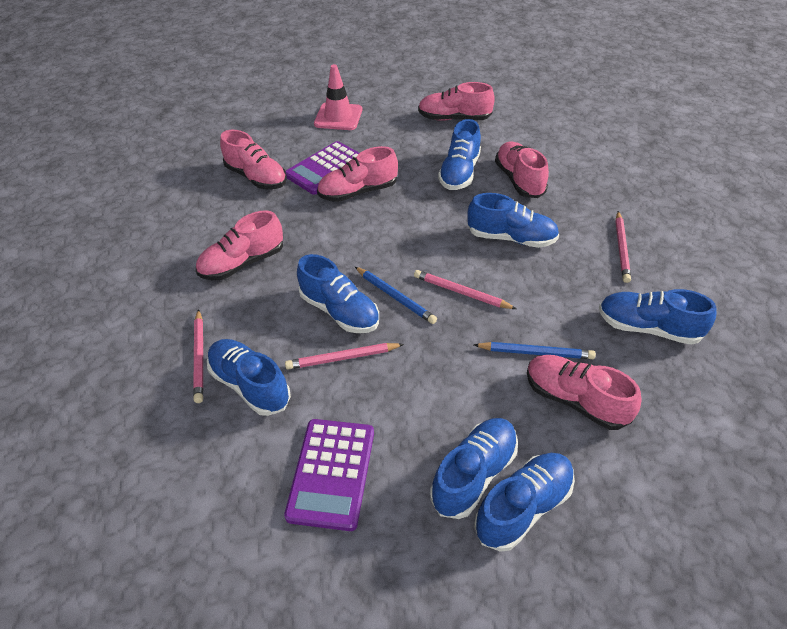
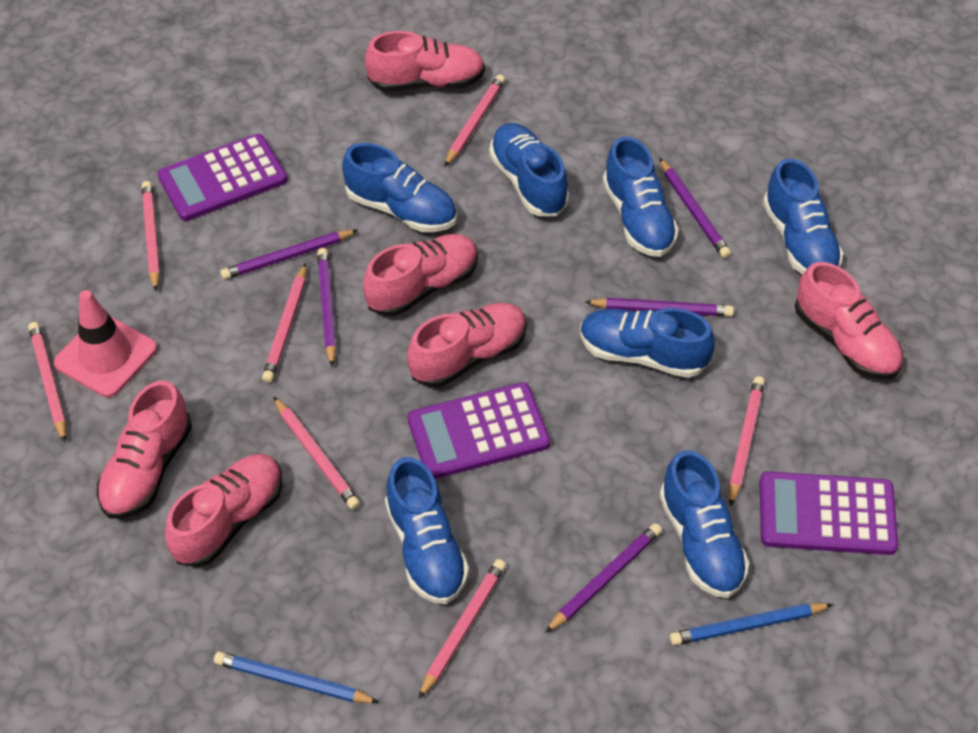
pink pencil: [193,309,203,403] [285,343,404,370] [414,270,517,309] [615,211,631,283] = 4 -> [28,322,66,442] [142,181,160,291] [262,263,306,383] [273,396,360,510] [418,559,506,699] [444,74,505,167] [729,376,765,507] = 7
purple calculator: [284,419,374,531] [285,141,359,195] = 2 -> [157,134,287,221] [407,382,550,479] [760,471,898,555] = 3
purple pencil: none = 0 -> [220,230,358,280] [317,248,336,367] [545,523,662,633] [585,298,734,317] [659,158,731,258] = 5

